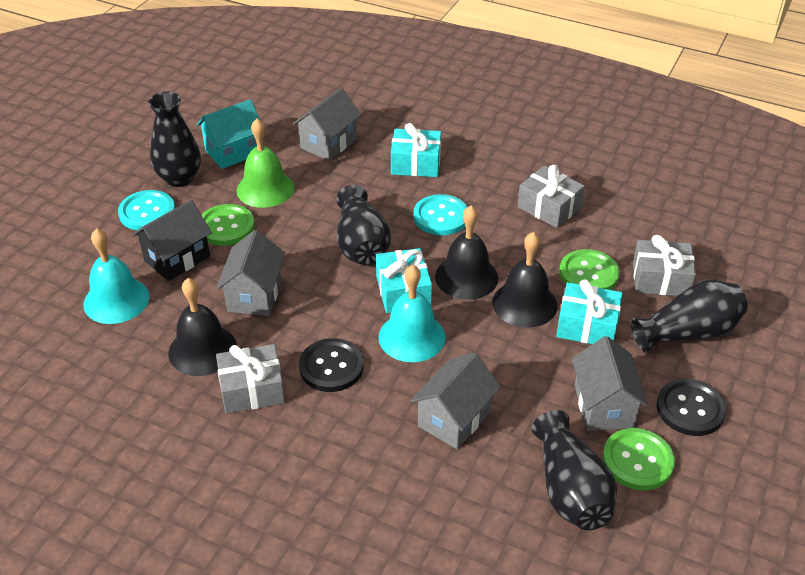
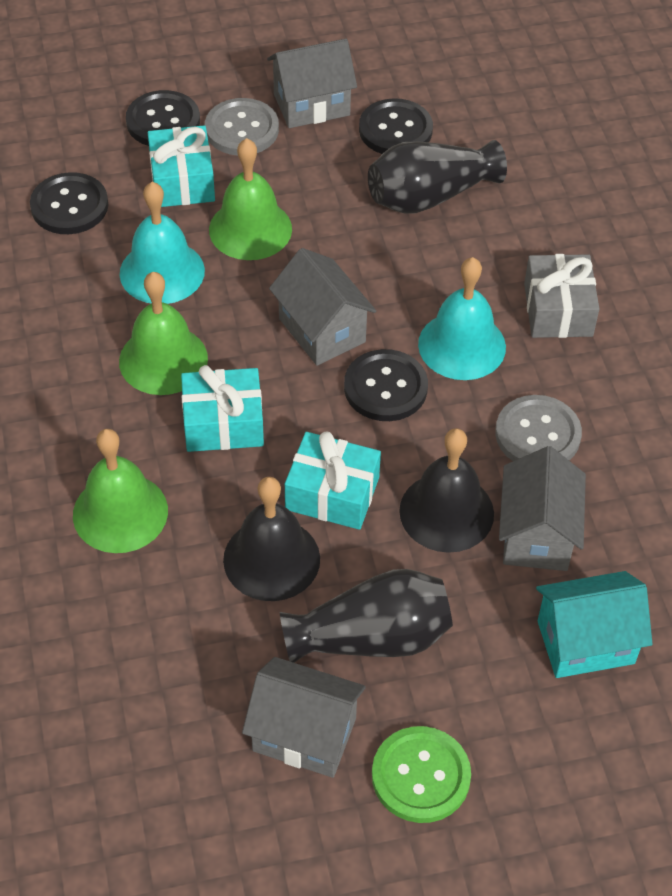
black bell: [169,278,237,376] [435,205,498,300] [492,232,557,328] = 3 -> [223,477,320,601] [399,428,494,553] = 2
black button: [299,338,364,392] [657,379,726,436] = 2 -> [30,172,108,234] [126,90,200,146] [344,349,428,421] [359,98,433,154] = 4
black house: [132,200,212,281] = 1 -> none = 0
black vase: [148,92,201,187] [336,185,391,266] [532,410,617,530] [631,279,748,352] = 4 -> [280,569,453,663] [368,140,507,214] = 2
green bell: [237,119,294,208] = 1 -> [73,429,168,553] [119,272,208,395] [209,138,292,260] = 3
green button: [202,204,255,246] [559,249,620,290] [603,428,675,490] = 3 -> [372,726,471,823] = 1
grey button: none = 0 -> [205,98,279,156] [495,395,582,461] = 2
grey gift: [216,344,285,414] [517,165,585,228] [633,235,696,296] = 3 -> [524,254,599,338] = 1
turquoise button: [118,190,175,230] [414,194,467,235] = 2 -> none = 0

